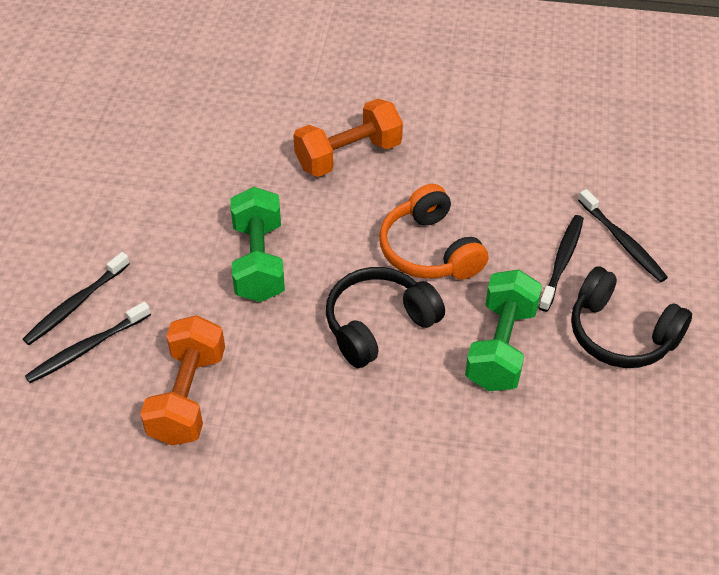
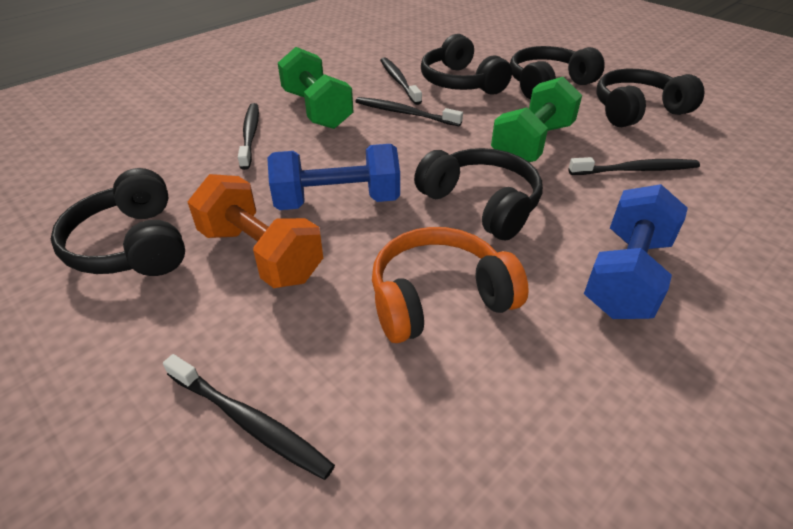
black headphones: [326,267,445,368] [571,266,692,368] = 2 -> [51,168,185,276] [414,148,543,241] [421,34,512,95] [510,46,605,100] [596,69,705,127] = 5
black toothbrush: [23,252,130,345] [25,301,151,383] [538,215,584,312] [578,189,668,282] = 4 -> [163,354,335,480] [238,103,259,170] [355,97,463,126] [380,57,422,105] [568,157,700,175] = 5
blue dumbbell: none = 0 -> [267,144,400,210] [584,184,688,319] = 2
orange dumbbell: [140,315,225,446] [293,99,403,177] = 2 -> [188,174,323,288] = 1

